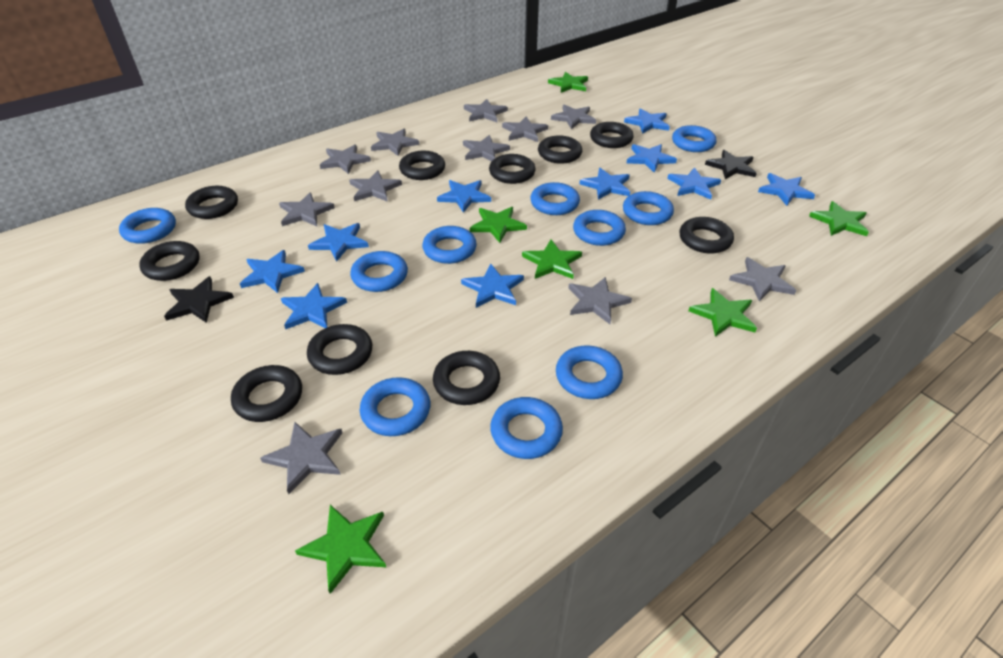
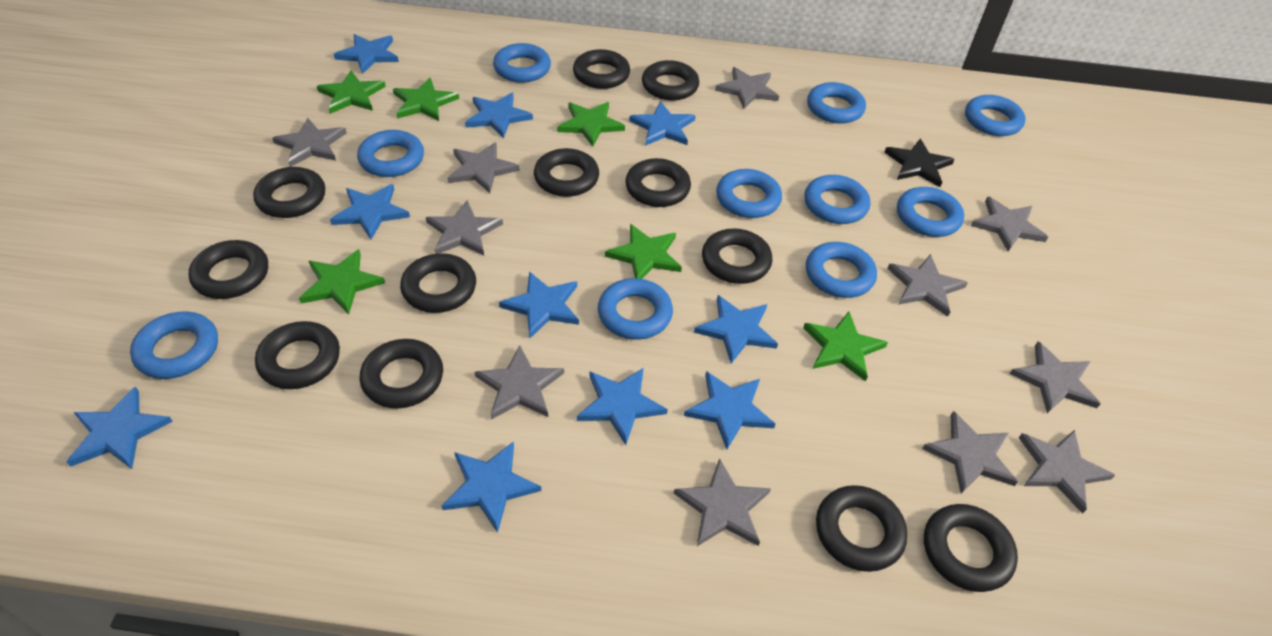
black ring: [139,241,199,281] [185,186,238,219] [231,365,302,422] [307,324,372,375] [399,151,445,180] [433,351,500,405] [489,154,536,184] [538,135,582,164] [590,122,633,148] [680,217,734,254] = 10 -> [189,240,268,299] [253,167,325,218] [255,321,340,389] [360,339,443,408] [400,253,476,313] [534,148,599,197] [573,49,630,89] [625,158,691,207] [642,60,699,101] [702,228,773,284] [816,485,907,572] [924,504,1018,592] = 12
black star: [164,276,234,323] [705,150,757,179] = 2 -> [884,138,955,187] = 1

